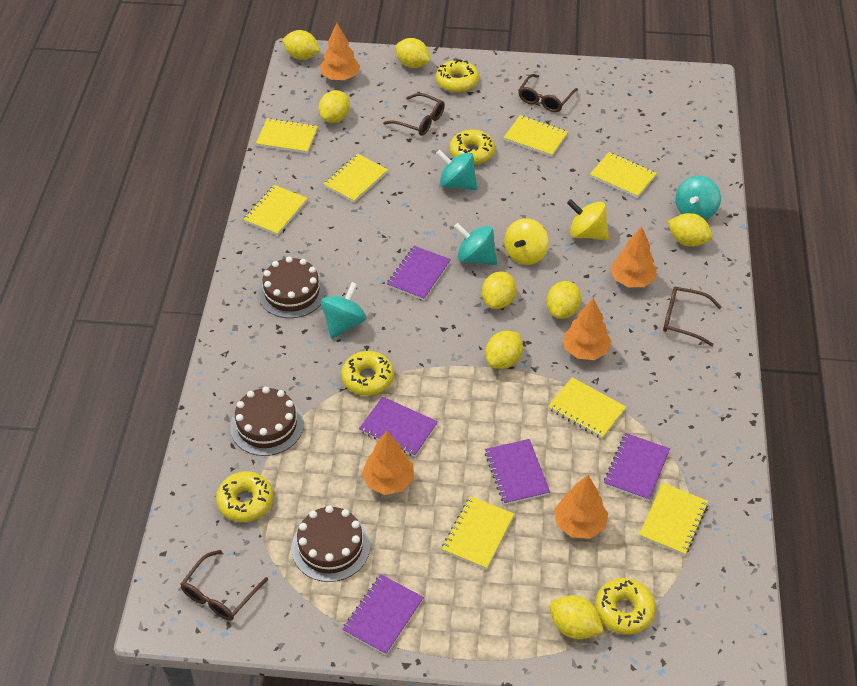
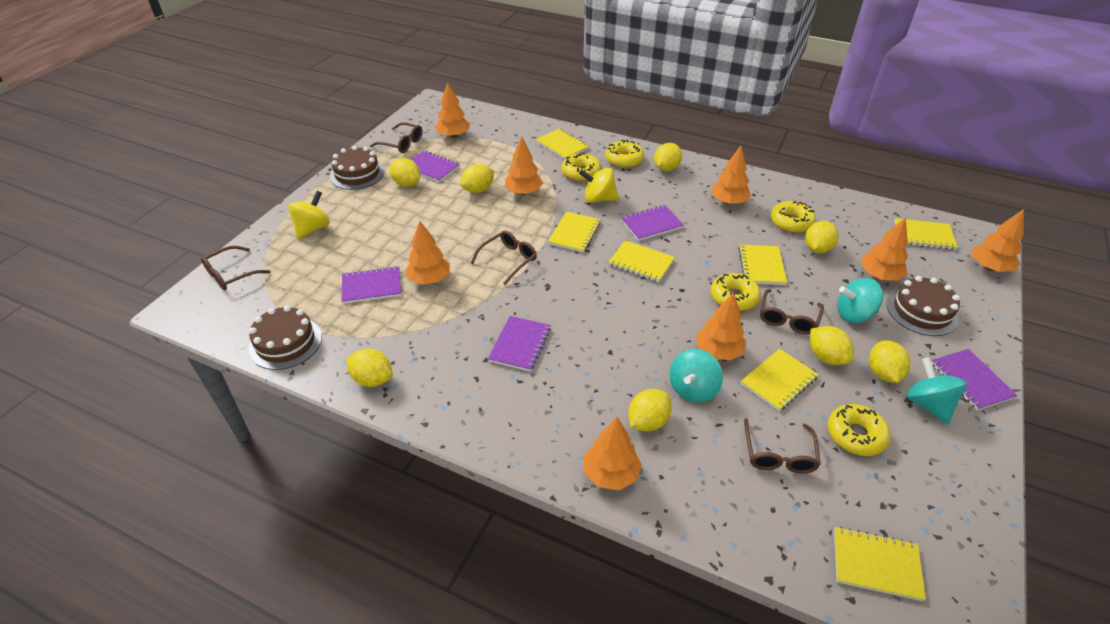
brown glasses: [180,550,268,621] [383,93,445,136] [518,74,578,112] [663,287,722,346] = 4 -> [201,246,271,290] [370,122,422,153] [471,231,537,285] [744,418,821,474] [760,289,824,334] = 5
orange tree: [320,23,360,80] [362,431,414,495] [554,475,608,539] [563,298,612,360] [610,226,657,287] = 5 -> [405,221,450,285] [435,82,470,138] [505,136,543,195] [584,417,642,490] [696,292,747,360] [711,146,751,205] [860,217,908,281] [972,209,1024,272] = 8
turquoise spinning top: [321,282,366,339] [436,150,477,190] [454,223,497,265] [675,176,721,220] = 4 -> [670,349,723,403] [837,278,883,323] [907,357,967,424] = 3
yellow notebook: [243,185,308,236] [256,118,318,154] [324,154,388,203] [442,496,515,570] [504,115,568,157] [548,377,626,439] [590,152,657,198] [639,483,708,556] = 8 -> [536,128,589,159] [548,211,601,253] [609,240,675,282] [738,244,787,285] [741,349,819,411] [834,527,926,601] [895,218,958,250] = 7

